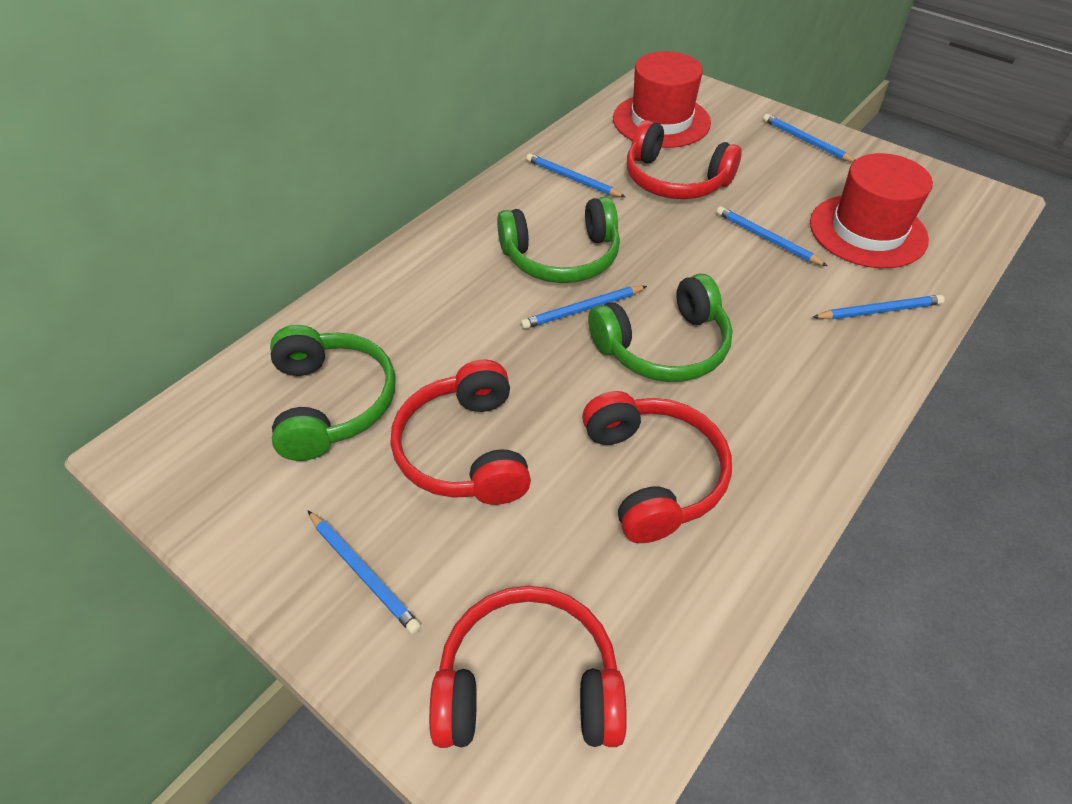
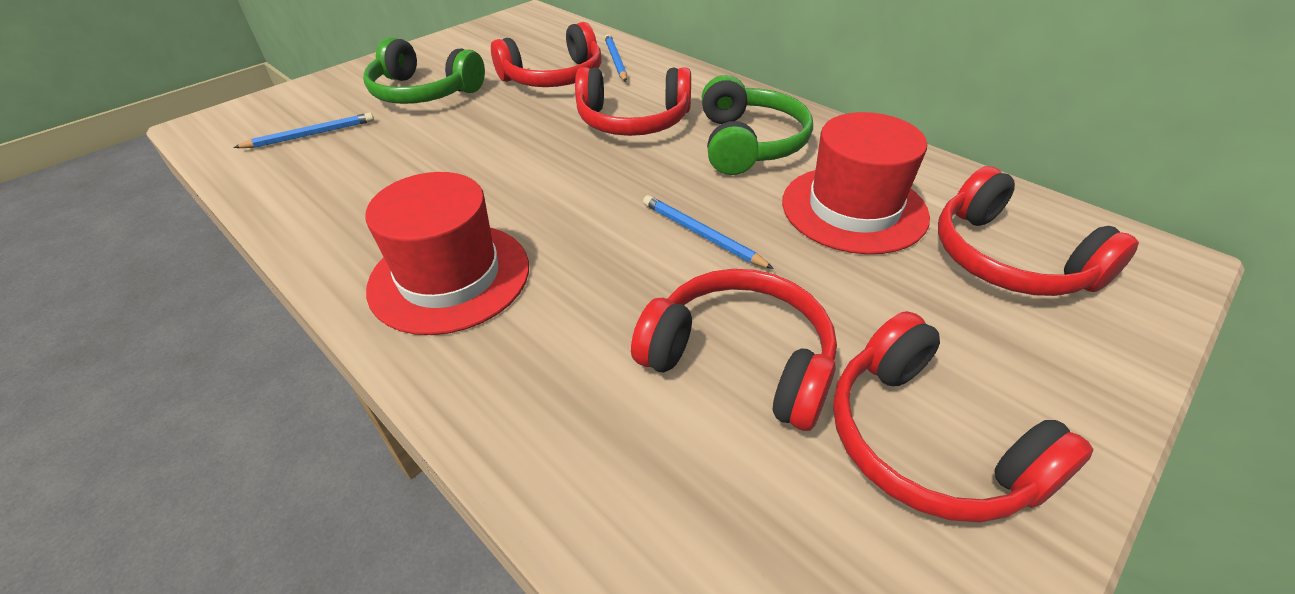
blue pencil: [308,511,421,634] [521,286,647,329] [526,153,625,197] [716,206,827,266] [763,114,855,162] [813,295,944,320] = 6 -> [233,113,374,148] [605,34,627,82] [643,195,774,269] = 3
green headphones: [270,325,395,461] [497,197,620,283] [588,274,732,382] = 3 -> [363,37,485,104] [702,75,813,175] = 2
red headphones: [391,359,531,505] [429,586,627,748] [582,391,732,543] [627,120,742,199] = 4 -> [491,22,602,87] [575,67,691,136] [631,269,837,431] [833,311,1094,522] [938,166,1139,296] = 5

